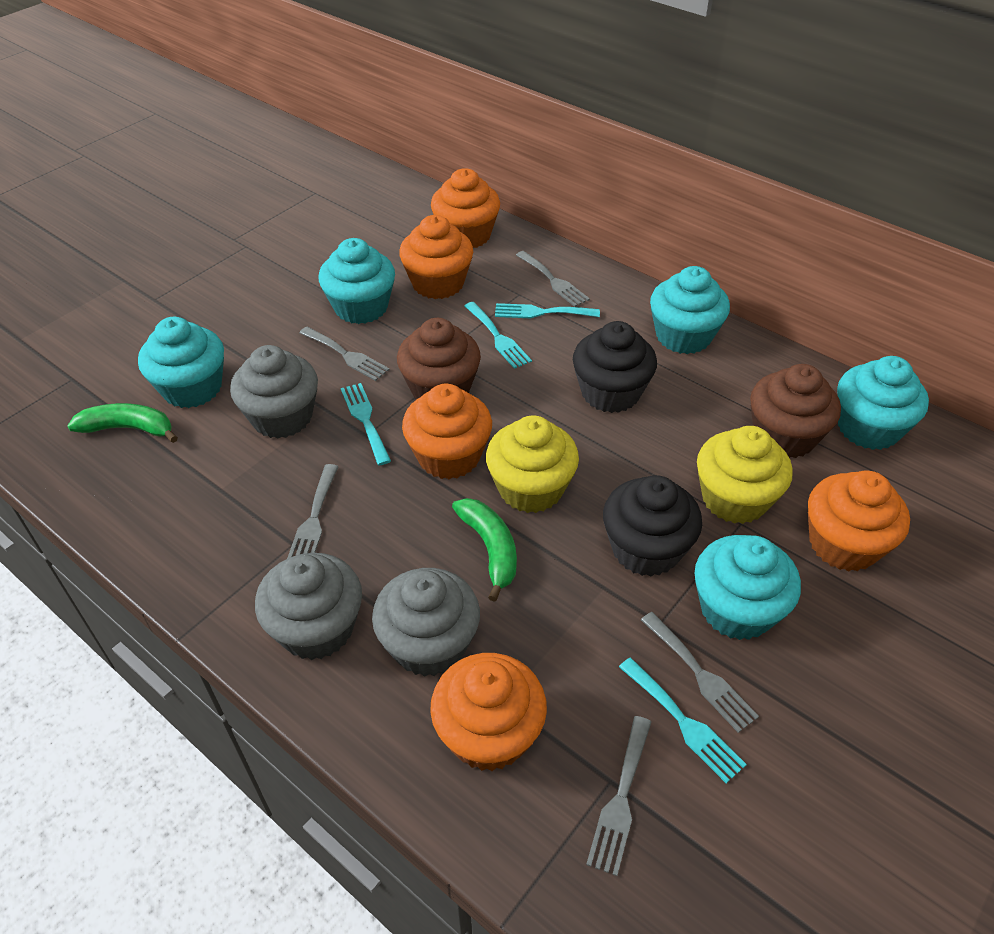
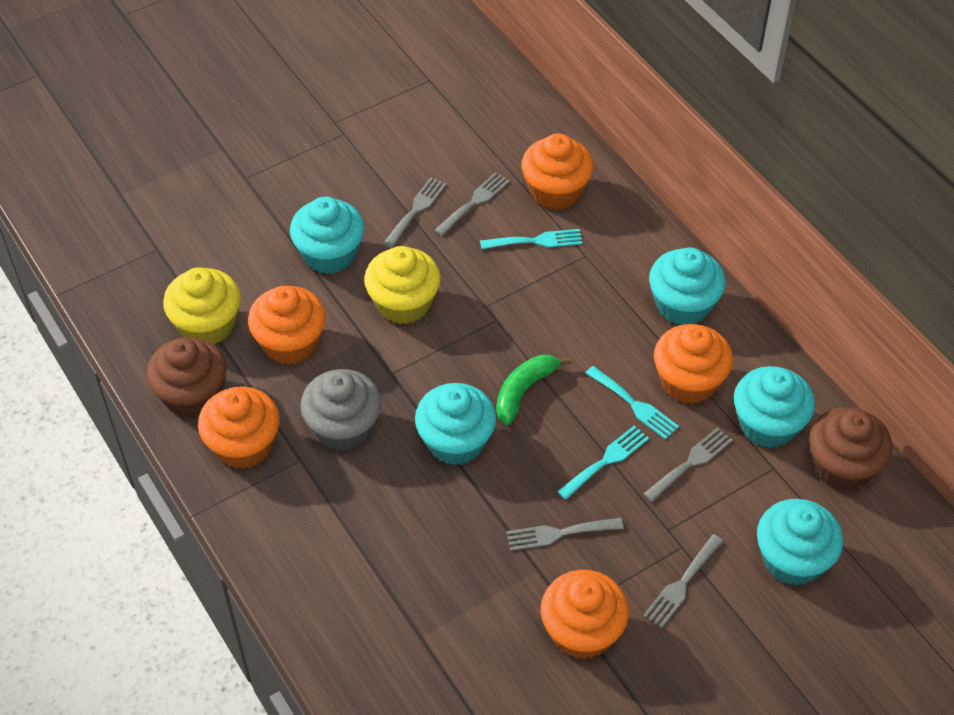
black cupcake: [573,321,657,413] [603,475,702,577] = 2 -> none = 0
green banana: [67,403,178,443] [452,498,517,602] = 2 -> [496,355,572,425] = 1
grey cupcake: [230,345,318,438] [255,553,362,660] [372,568,480,677] = 3 -> [300,369,382,451] = 1
turquoise fork: [341,383,391,465] [465,302,532,369] [495,303,600,318] [619,658,747,784] = 4 -> [480,229,583,249] [557,426,649,500] [586,366,679,440] = 3

